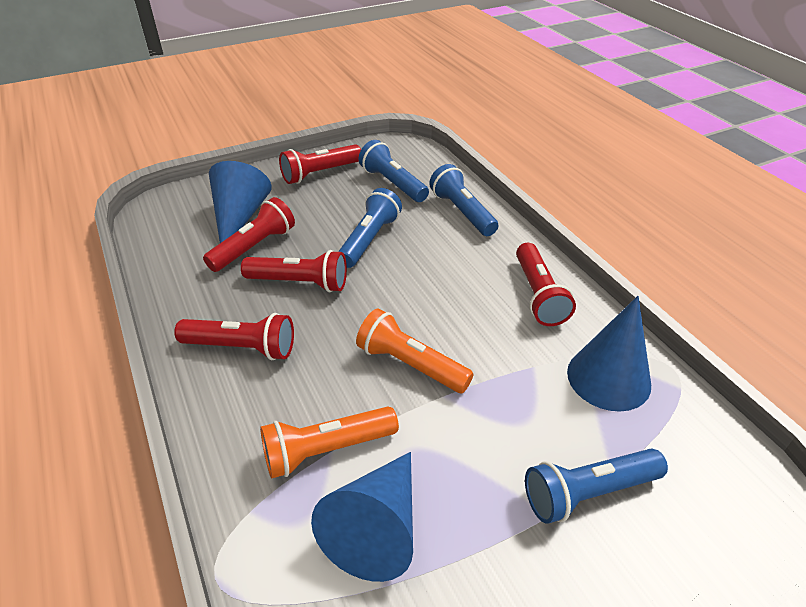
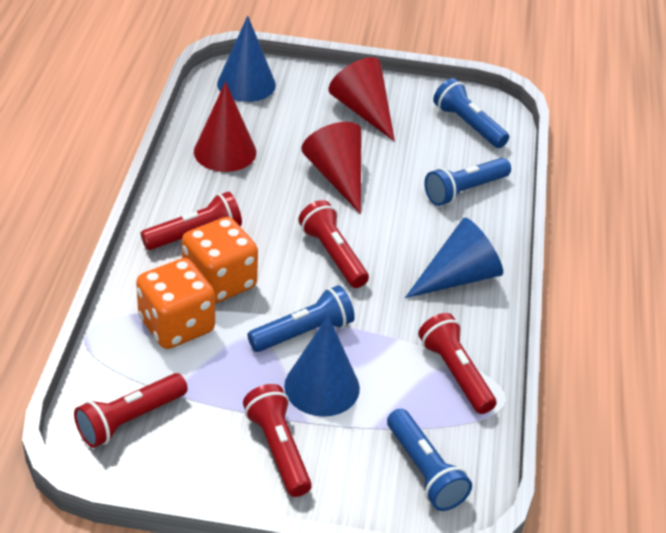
orange dice: none = 0 -> [136,258,215,349] [182,217,258,304] = 2
orange flashlight: [260,407,399,479] [356,308,474,393] = 2 -> none = 0
red cone: none = 0 -> [194,82,256,172] [301,122,362,214] [328,57,395,141] = 3

